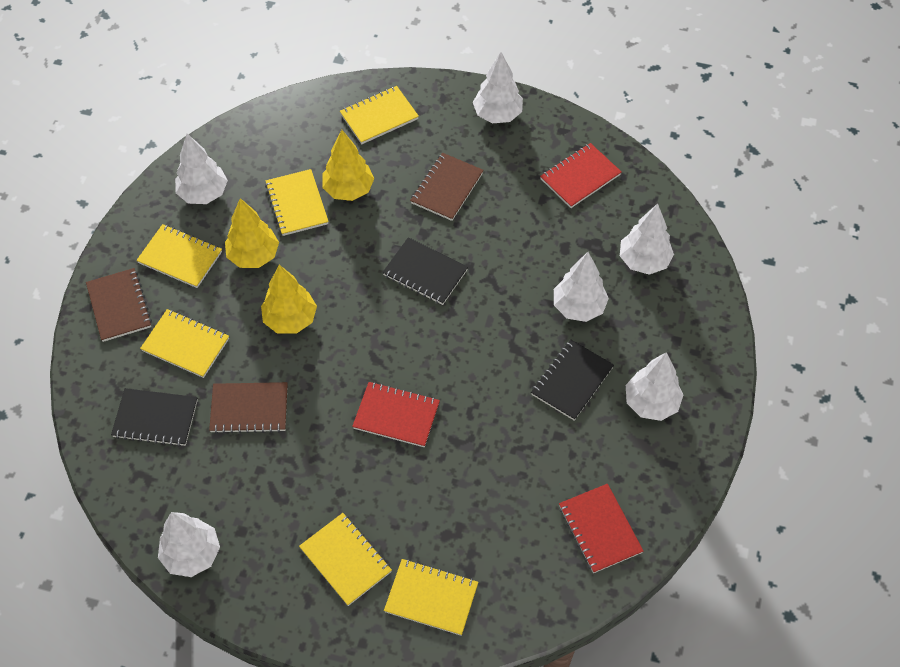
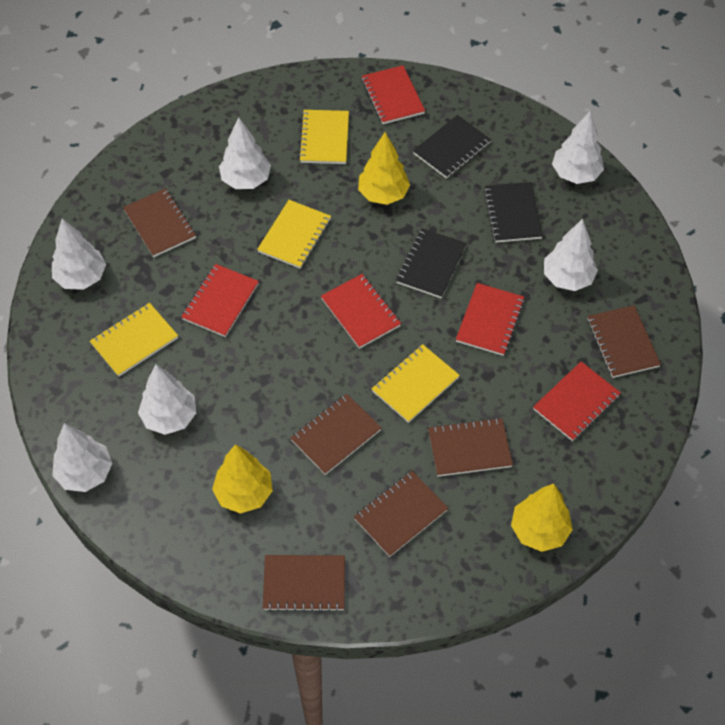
brown notebook: [86,268,152,342] [209,382,288,434] [410,153,484,221] = 3 -> [123,188,196,257] [263,555,345,612] [290,394,382,475] [354,471,448,557] [428,418,513,477] [587,305,661,378] = 6
red notebook: [352,382,440,447] [540,143,622,208] [559,484,643,573] = 3 -> [181,264,259,337] [321,274,401,349] [362,65,425,124] [456,283,524,356] [533,362,621,441] = 5
yellow notebook: [136,224,222,288] [140,309,229,378] [265,169,329,236] [299,513,392,606] [340,86,419,144] [384,559,478,636] = 6 -> [90,303,178,377] [257,200,331,269] [298,110,349,164] [372,344,460,423] = 4

